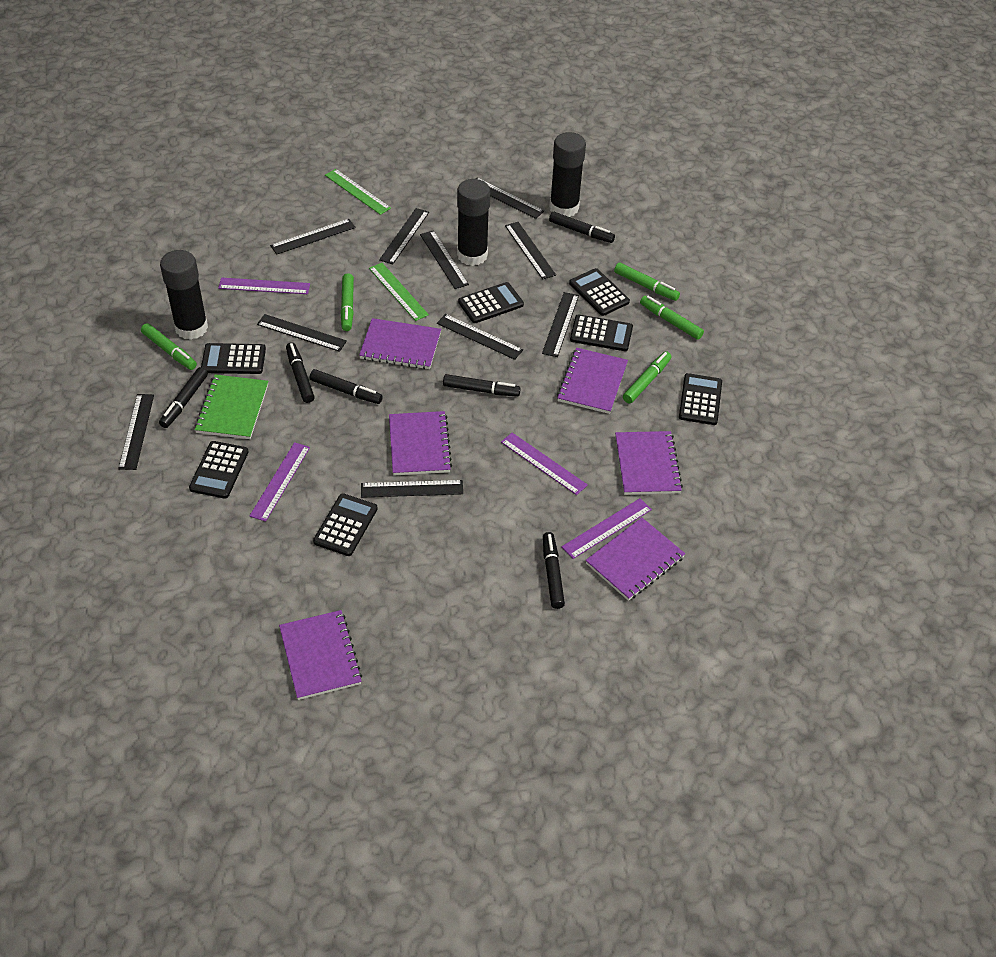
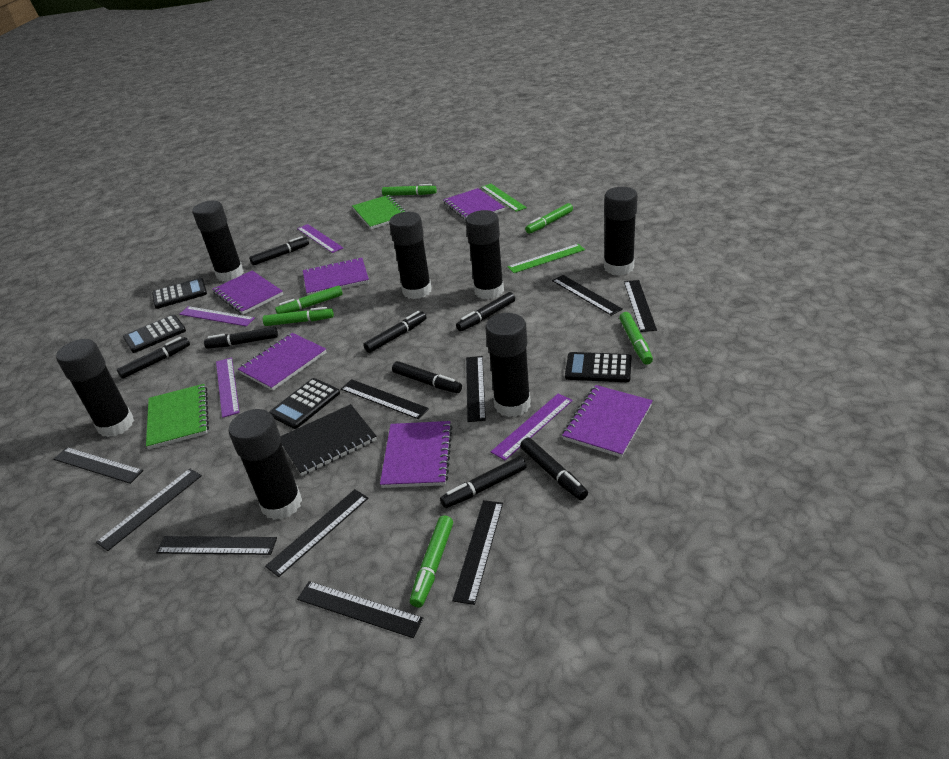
black calculator: [189,441,249,499] [201,343,266,374] [313,493,378,556] [458,282,524,323] [569,268,630,316] [570,314,633,351] [679,373,722,425] = 7 -> [123,315,186,353] [152,278,207,309] [269,378,340,429] [565,352,632,382] = 4
black glue stick: [160,250,208,340] [457,179,490,266] [549,132,586,217] = 3 -> [56,339,134,437] [192,201,244,281] [229,409,302,520] [389,212,432,299] [466,210,504,299] [485,313,531,417] [604,187,638,276] = 7
black marker: [159,367,208,428] [286,342,315,403] [310,369,383,404] [443,374,521,397] [543,532,565,609] [549,212,615,243] = 6 -> [117,337,190,379] [204,327,278,349] [249,236,309,266] [363,311,426,353] [392,361,462,393] [440,456,526,508] [456,292,515,332] [520,438,588,500] = 8
black notebook: none = 0 -> [280,404,377,476] = 1
green marker: [141,323,197,370] [340,273,354,331] [614,263,680,301] [623,351,672,403] [640,296,704,340] = 5 -> [263,307,334,326] [275,286,343,314] [382,184,437,196] [410,516,453,608] [525,203,573,234] [619,312,653,365] = 6
green notebook: [195,375,268,439] = 1 -> [146,384,209,449] [352,195,406,229] = 2

